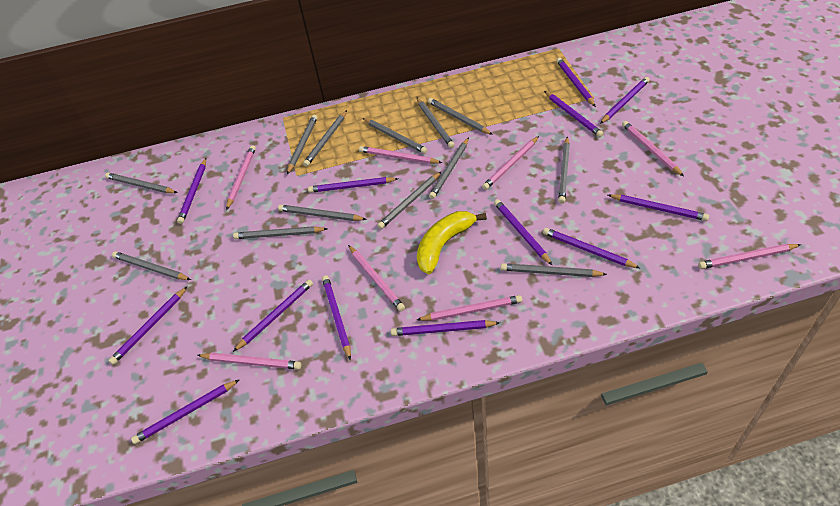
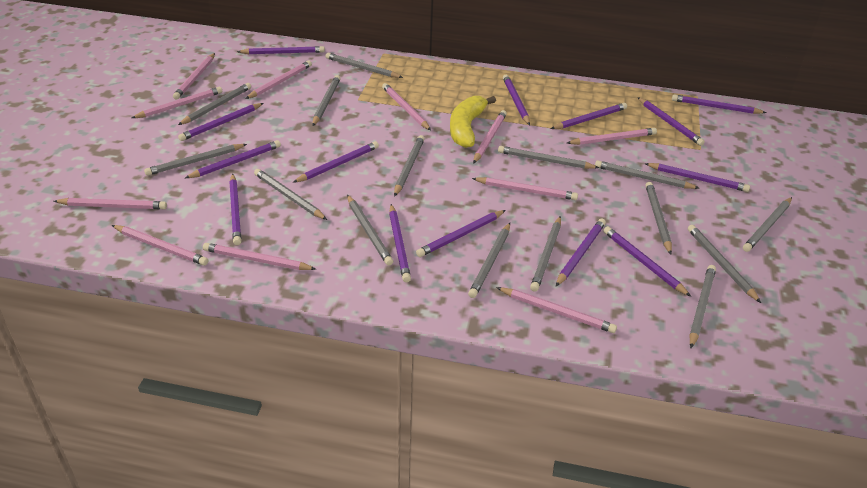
grey pencil: [105,173,178,193] [112,251,191,280] [233,226,327,239] [278,205,367,221] [287,115,317,174] [303,110,347,167] [363,118,427,154] [377,172,441,229] [416,97,455,148] [428,98,493,135] [429,137,469,199] [501,263,607,277] [558,136,570,204] = 13 -> [144,144,247,176] [178,83,251,125] [254,169,327,220] [312,75,341,126] [325,53,403,78] [347,195,393,266] [394,135,425,197] [468,223,510,298] [498,146,599,169] [530,216,561,292] [595,160,699,189] [645,182,672,254] [688,225,761,303] [689,265,716,348] [743,197,792,252] = 15
pink pencil: [197,353,301,370] [226,145,256,210] [348,245,405,311] [359,146,443,164] [417,295,522,321] [482,136,539,190] [622,121,684,176] [698,244,801,269] = 8 -> [54,198,167,209] [112,225,208,266] [132,87,222,118] [173,53,215,100] [203,243,316,270] [245,61,312,99] [382,83,431,130] [472,177,578,200] [473,110,507,164] [496,287,617,333] [567,128,657,145] = 11
purple pencil: [109,286,188,365] [131,379,240,444] [177,158,206,224] [233,279,313,352] [308,177,398,193] [322,275,351,360] [391,320,500,336] [494,199,552,265] [543,228,640,268] [544,91,604,137] [556,58,596,107] [600,77,650,124] [608,194,709,221] = 13 -> [178,103,264,141] [185,140,281,178] [229,174,242,245] [237,46,325,54] [293,141,379,183] [389,204,411,282] [416,210,506,257] [503,75,530,125] [551,103,627,129] [556,218,606,286] [603,226,691,297] [637,97,705,146] [644,163,750,192] [672,94,767,114] = 14

